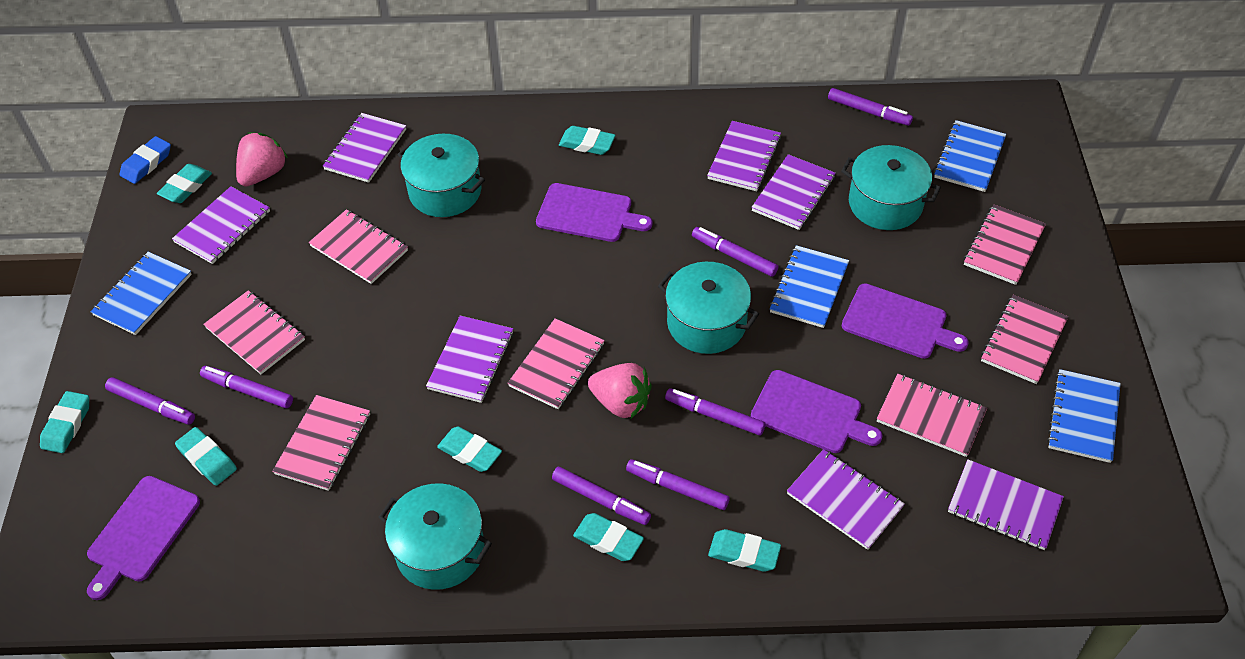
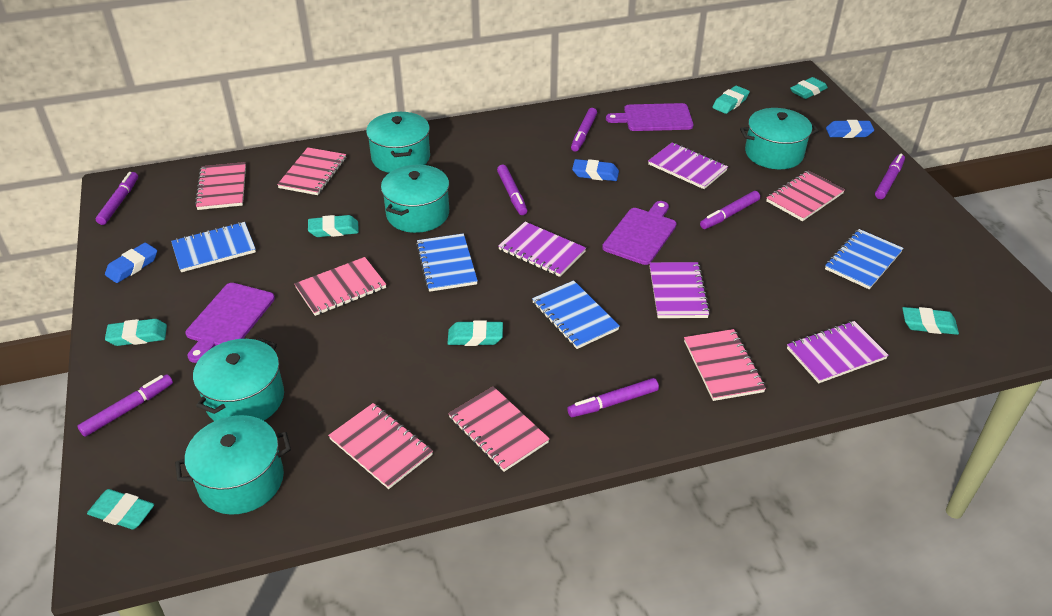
blue eraser: [120,136,171,184] = 1 -> [105,243,157,283] [572,159,619,181] [826,120,874,138] = 3
pink strawberry: [236,132,288,186] [588,363,652,418] = 2 -> none = 0
purple cutting board: [87,476,200,600] [536,183,652,242] [751,370,883,453] [842,283,969,359] = 4 -> [185,283,275,363] [602,201,677,265] [606,103,693,131] = 3
purple notebook: [172,186,270,264] [323,113,406,183] [426,316,514,403] [707,121,781,191] [751,154,836,230] [787,449,905,550] [948,459,1064,550] = 7 -> [498,222,586,277] [648,142,728,189] [649,262,710,318] [787,321,888,383] = 4
turquoise pot: [379,483,492,590] [397,134,485,217] [658,262,759,354] [841,145,941,230] = 4 -> [175,415,291,515] [193,338,284,421] [366,112,430,173] [381,165,449,233] [740,108,819,169] = 5

